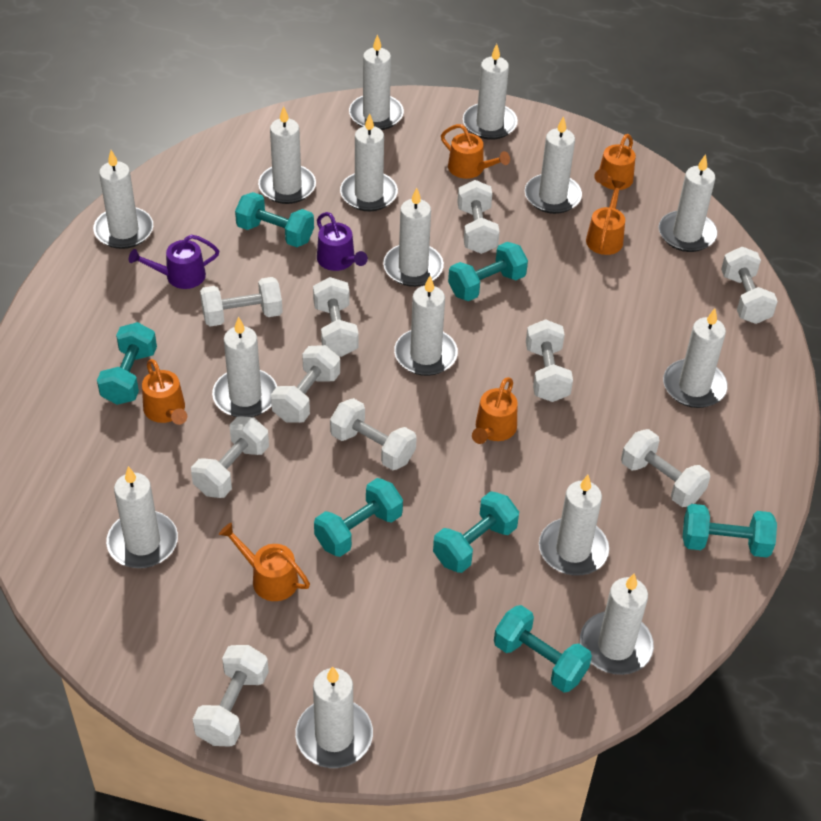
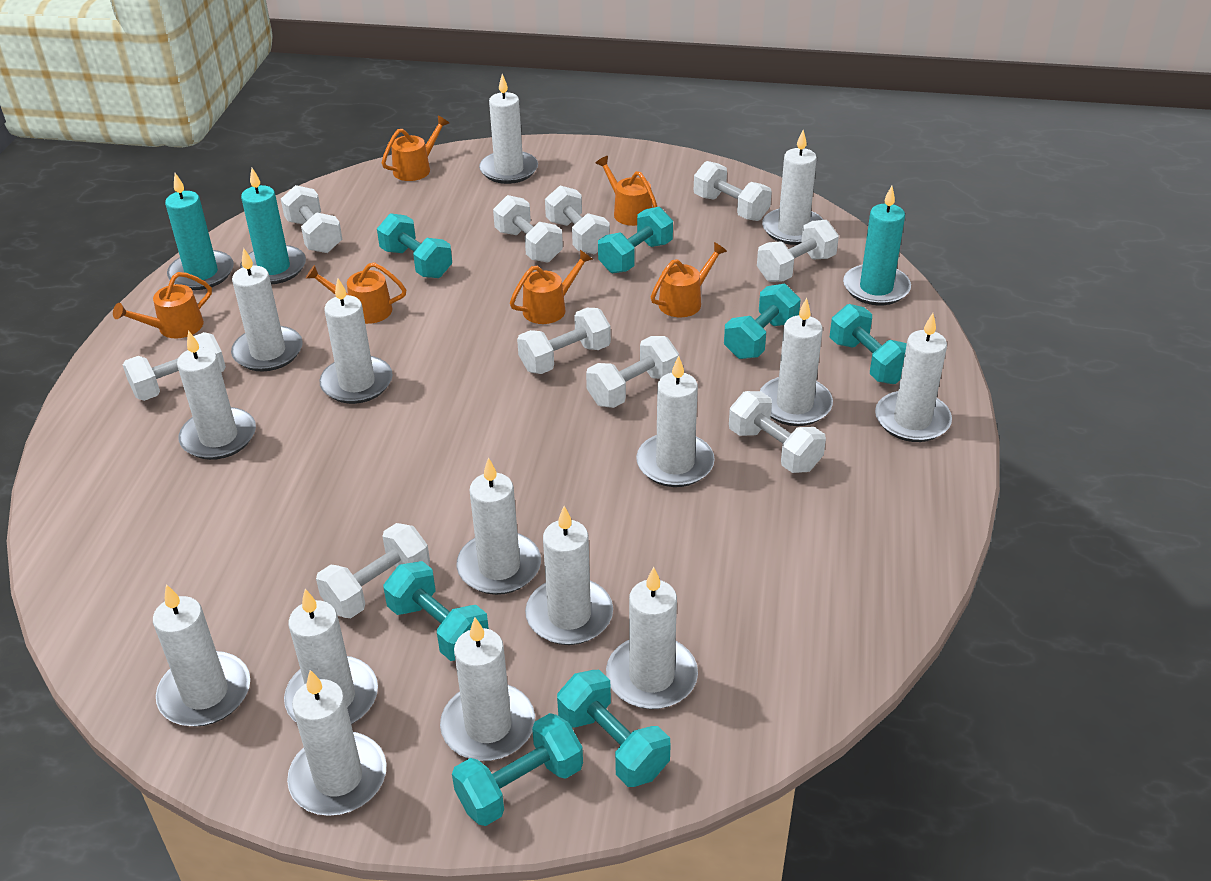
purple watering can: [129,234,219,289] [317,212,368,271] = 2 -> none = 0
turquoise candle: none = 0 -> [165,173,234,290] [240,168,306,284] [843,186,911,305] = 3

